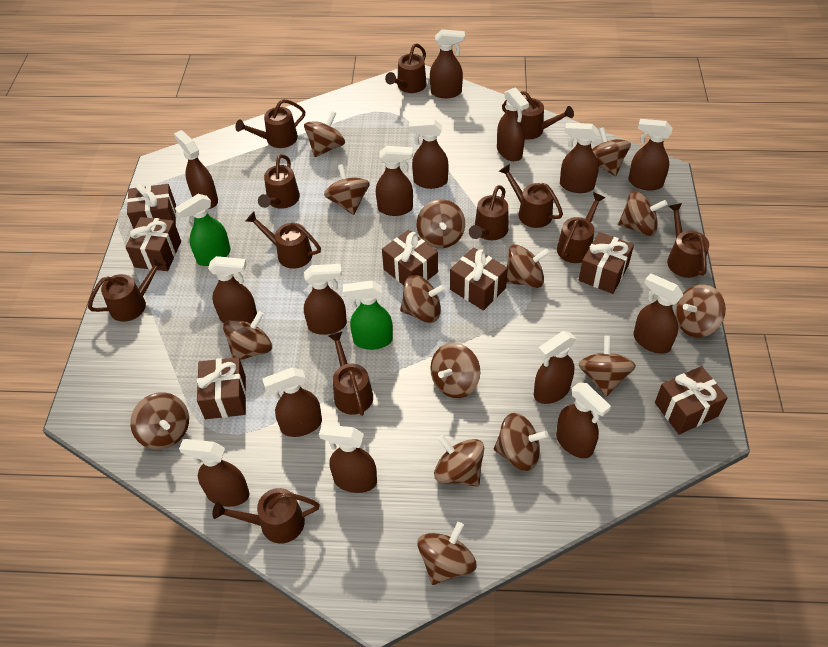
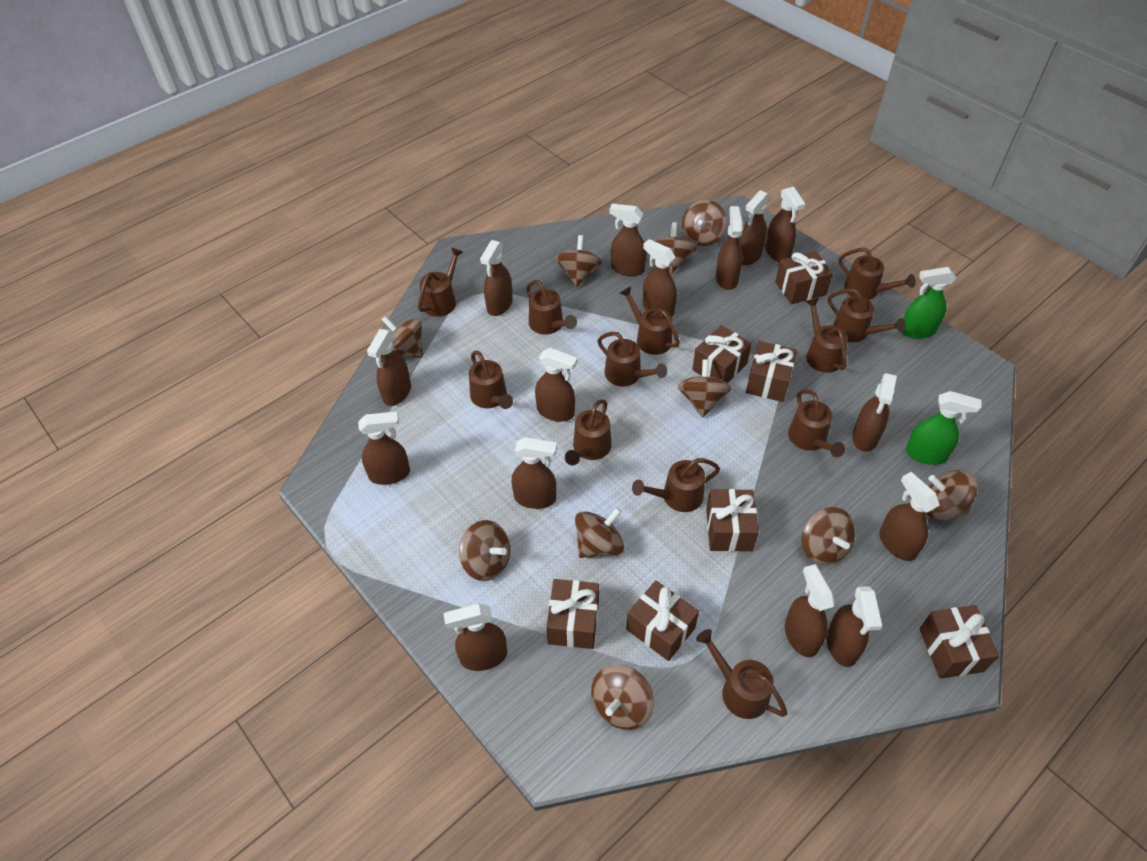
brown spinning top: [130,392,189,450] [223,311,272,360] [304,111,345,157] [324,164,370,215] [400,275,446,323] [417,199,465,248] [417,522,477,585] [430,343,480,398] [434,435,484,487] [494,413,549,471] [507,245,550,288] [579,336,636,397] [592,127,631,176] [618,191,668,236] [675,284,726,338] = 15 -> [381,316,423,358] [459,520,510,581] [555,235,602,287] [575,507,624,558] [591,665,654,730] [655,222,696,274] [678,359,731,417] [682,200,727,246] [801,507,856,565] [926,470,977,520] = 10

